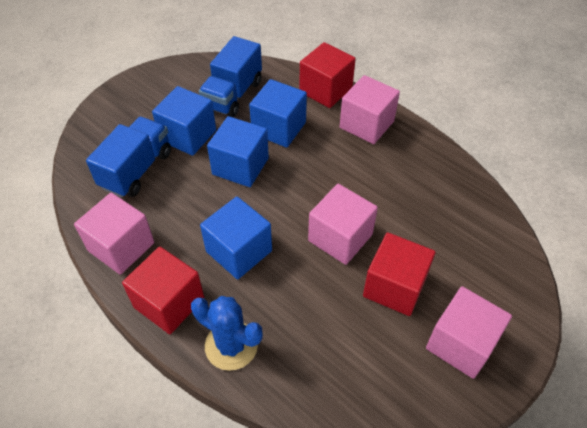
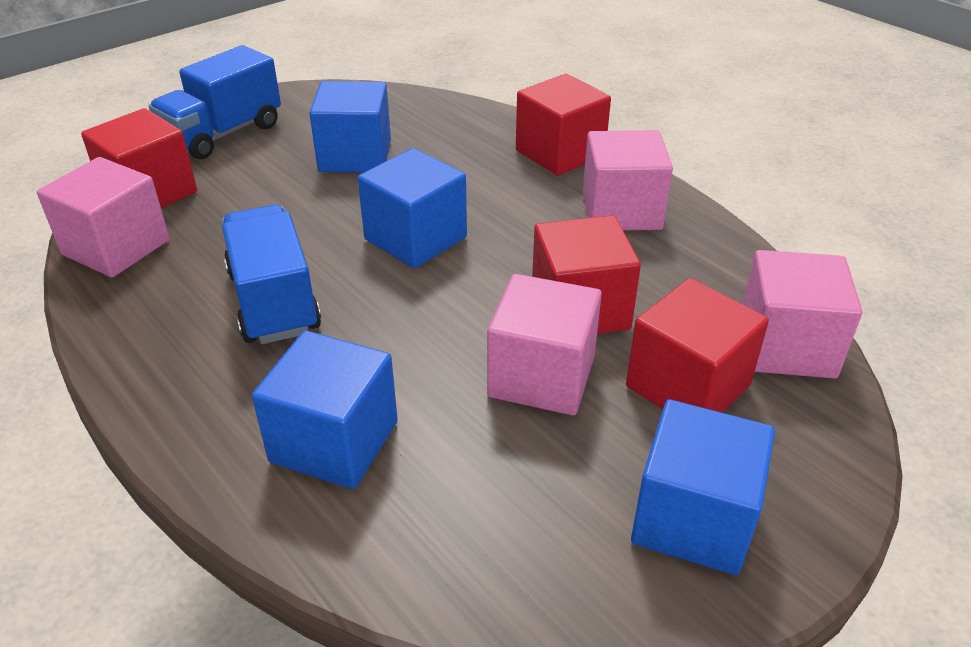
blue cactus: [191,296,263,371] = 1 -> none = 0
red cube: [122,247,204,334] [299,42,355,108] [363,232,436,316] = 3 -> [81,108,197,208] [516,74,611,176] [532,215,641,334] [626,278,769,413] = 4

